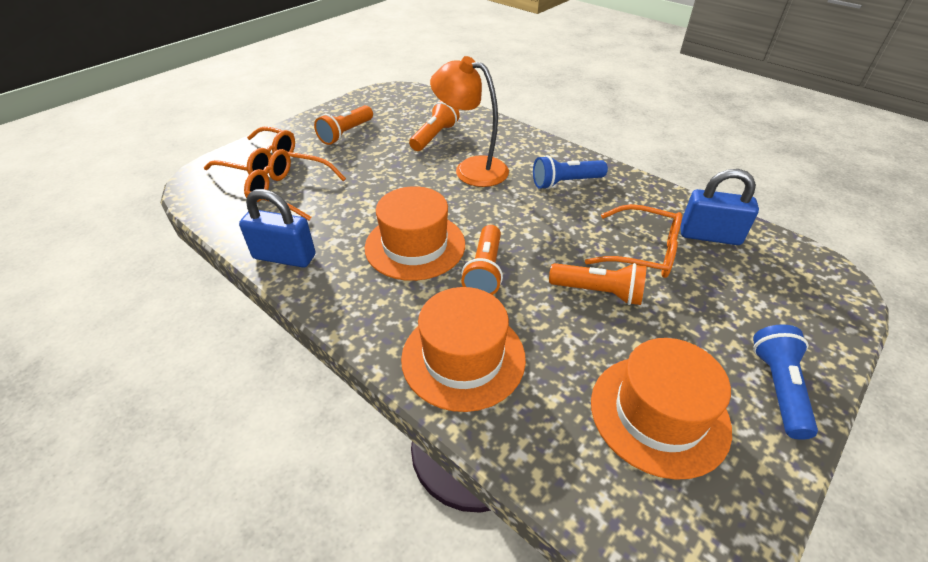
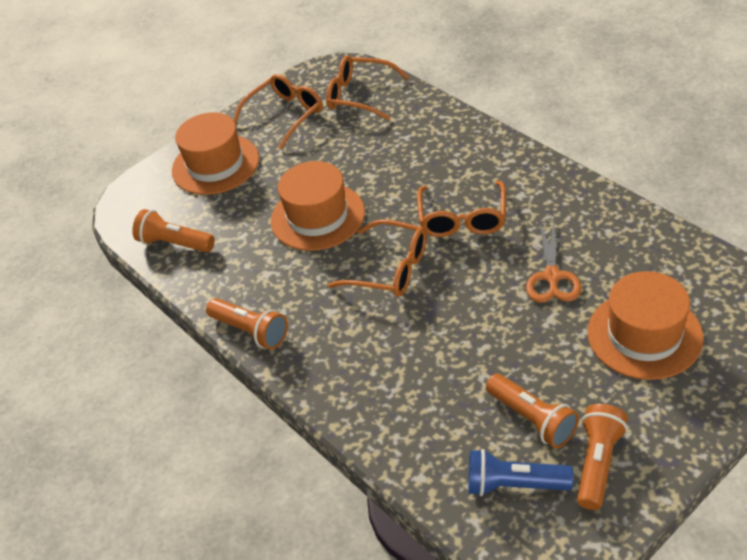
blue flashlight: [533,155,608,189] [753,324,818,440] = 2 -> [468,449,574,496] = 1
blue padlock: [239,189,315,268] [680,169,759,245] = 2 -> none = 0
orange glasses: [204,127,295,175] [244,149,346,221] [585,204,682,278] = 3 -> [233,74,323,149] [326,55,409,120] [328,219,427,297] [417,181,506,237] = 4
orange lamp: [430,56,509,187] = 1 -> none = 0
orange scissors: none = 0 -> [526,222,581,303] = 1

